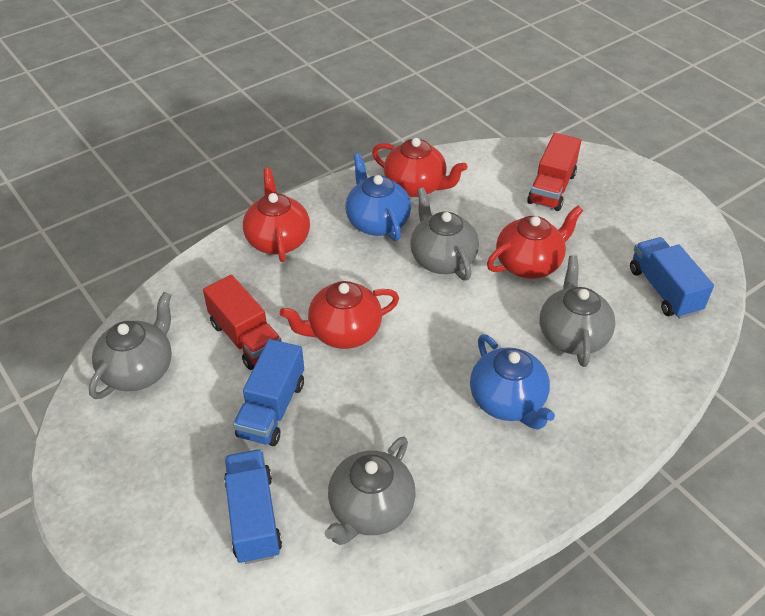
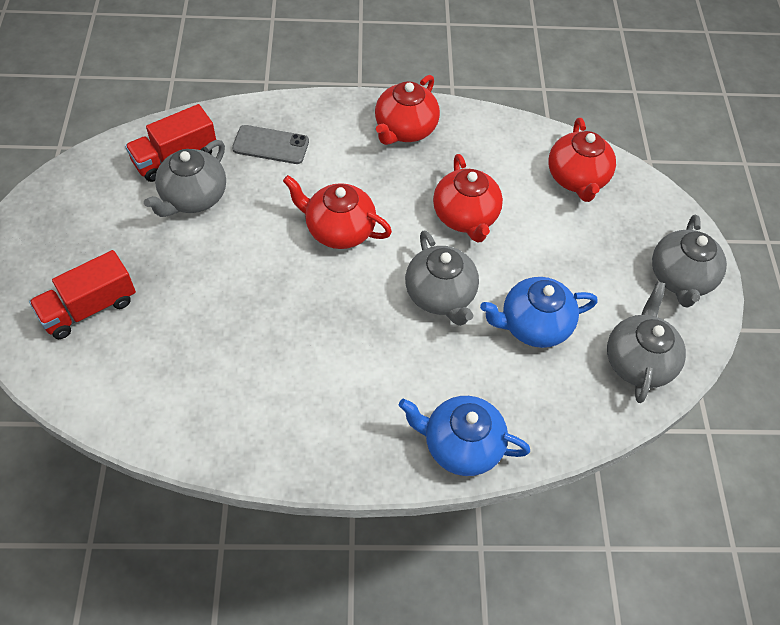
blue truck: [224,449,282,564] [233,339,304,446] [630,237,714,319] = 3 -> none = 0
grey phone: none = 0 -> [232,125,309,164] = 1

